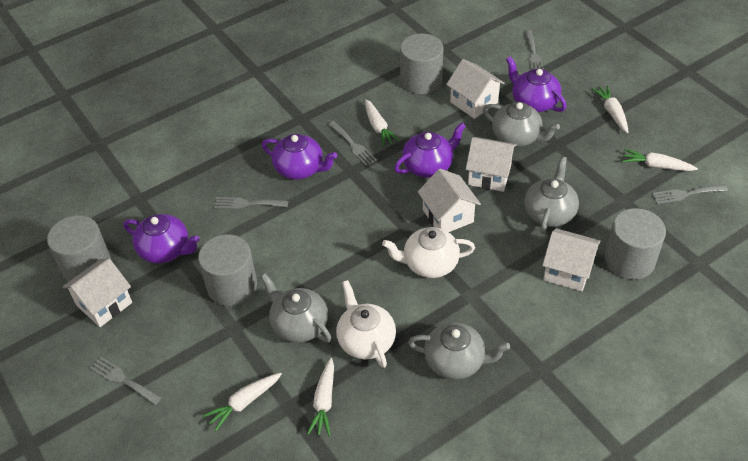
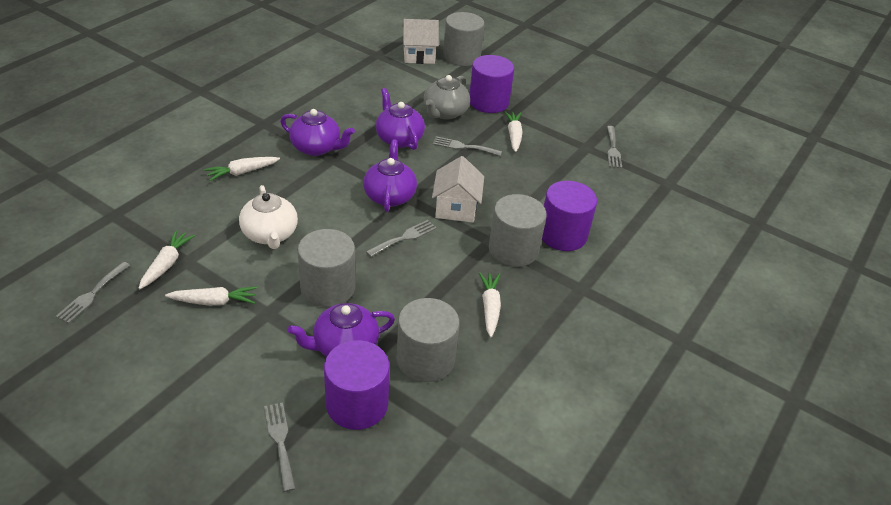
grey teapot: [260,273,331,343] [408,322,510,380] [483,102,560,147] [524,156,579,234] = 4 -> [424,75,470,119] = 1
purple cylinder: none = 0 -> [324,340,390,430] [469,55,514,113] [542,181,597,251] = 3
white house: [62,258,132,327] [418,169,481,232] [446,59,505,119] [466,137,517,192] [542,228,600,291] = 5 -> [402,19,439,64] [432,156,484,223] = 2
white teapot: [336,280,396,368] [382,227,475,278] = 2 -> [239,185,298,249] = 1

